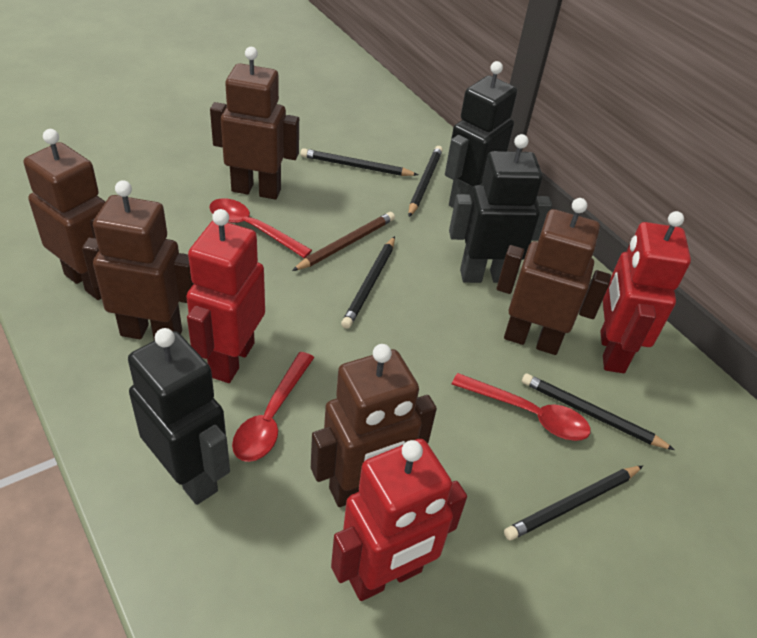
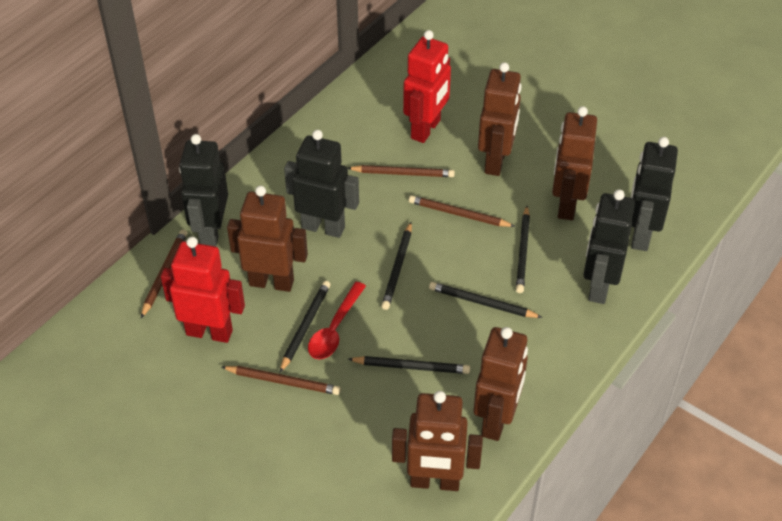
black robot: [128,328,230,505] [445,61,517,208] [449,134,552,283] = 3 -> [179,134,228,247] [284,130,359,238] [583,189,635,304] [631,137,678,251] = 4
brown pencil: [292,212,395,271] = 1 -> [141,230,187,318] [222,366,341,395] [347,165,455,177] [409,195,515,227] = 4
red robot: [186,209,265,383] [331,439,467,601] [601,211,691,373] = 3 -> [161,237,245,343] [403,30,451,143] = 2
red spoon: [209,198,312,258] [232,352,314,462] [452,373,591,441] = 3 -> [308,282,366,359] = 1

